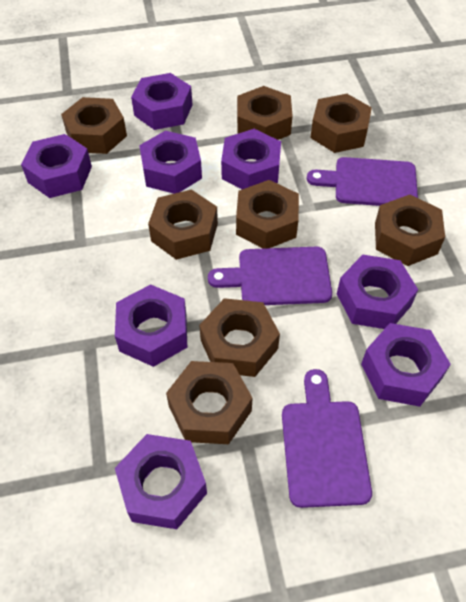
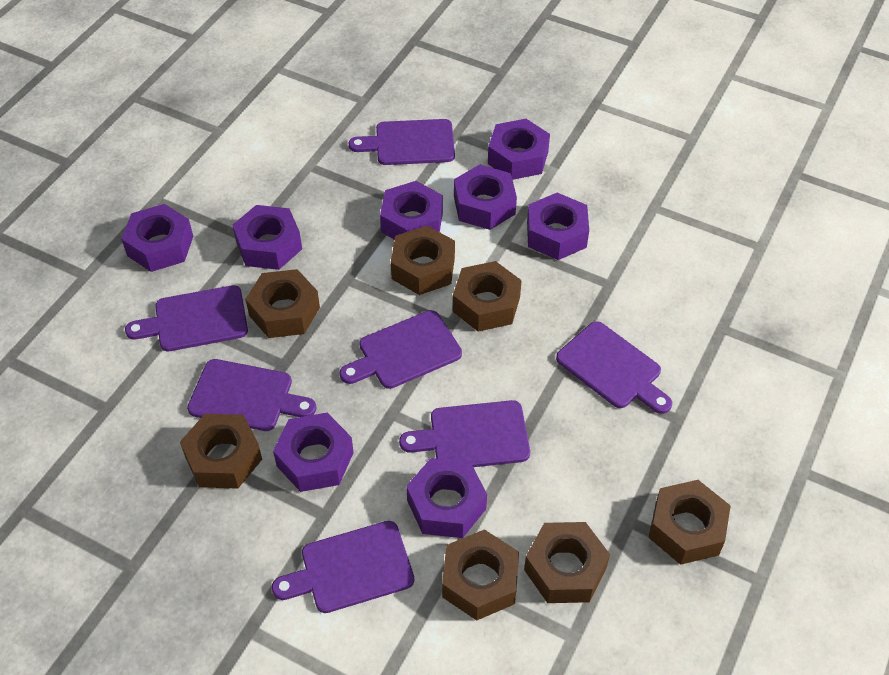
brown nut: [61,97,127,154] [148,189,218,260] [166,361,253,444] [199,298,280,377] [236,180,299,249] [237,86,293,140] [310,94,372,153] [375,195,445,266] = 8 -> [180,414,262,489] [245,269,320,338] [391,226,455,295] [442,529,519,621] [453,261,522,332] [524,522,610,603] [649,480,731,565] = 7
purple cutting board: [208,247,332,305] [282,369,372,508] [307,157,418,206] = 3 -> [125,285,248,351] [187,359,316,431] [272,521,414,613] [340,310,462,389] [349,119,455,165] [399,400,530,467] [556,321,672,414] = 7

